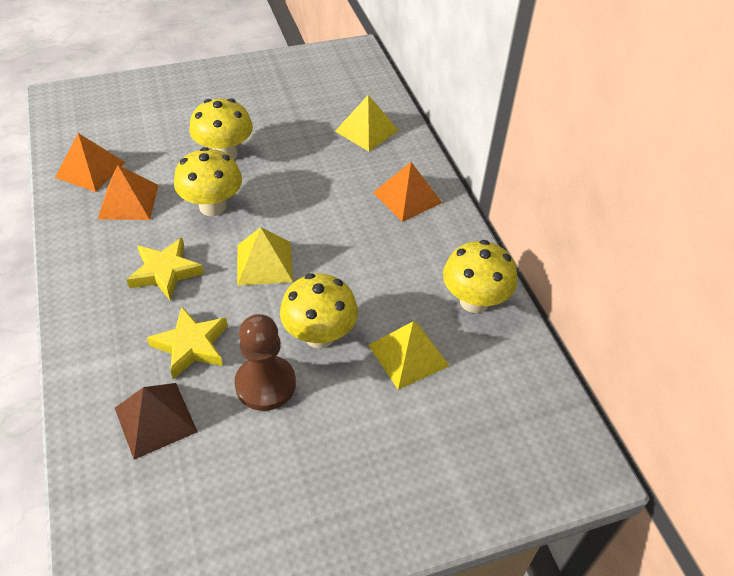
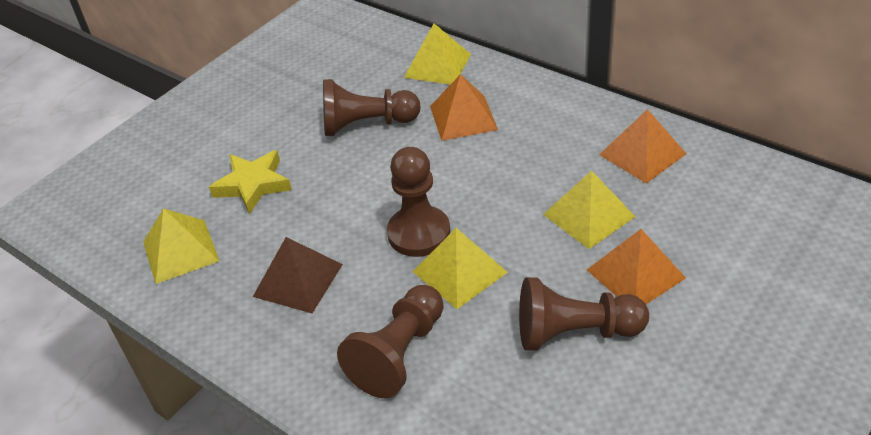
brown pawn: [234,314,296,411] = 1 -> [323,79,421,136] [337,285,443,398] [387,147,450,257] [519,277,649,350] = 4
yellow mushroom: [174,147,242,216] [190,98,253,159] [280,273,358,348] [443,240,517,313] = 4 -> none = 0
yellow pyramid: [237,227,293,286] [335,95,399,151] [368,321,450,390] = 3 -> [143,208,219,284] [404,24,471,85] [413,228,508,309] [543,170,635,249] = 4
yellow star: [127,238,204,301] [147,307,228,379] = 2 -> [209,150,292,214] = 1

